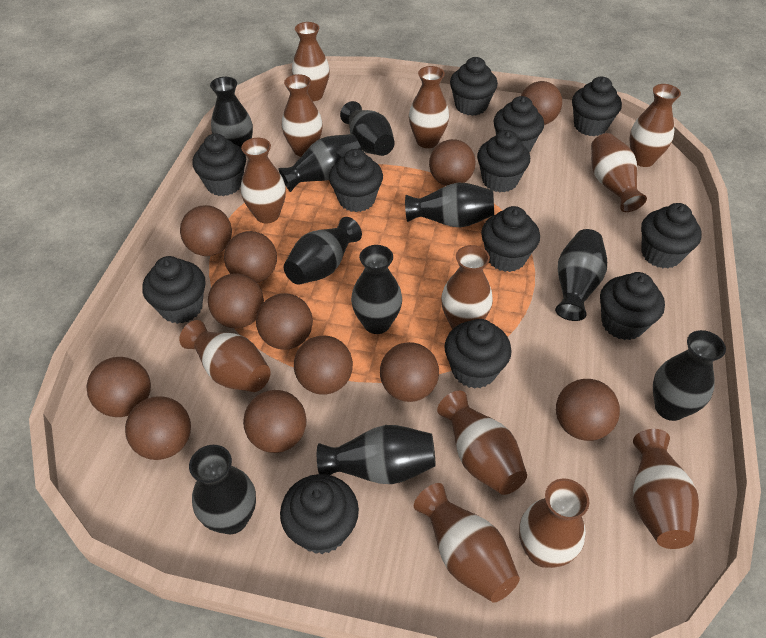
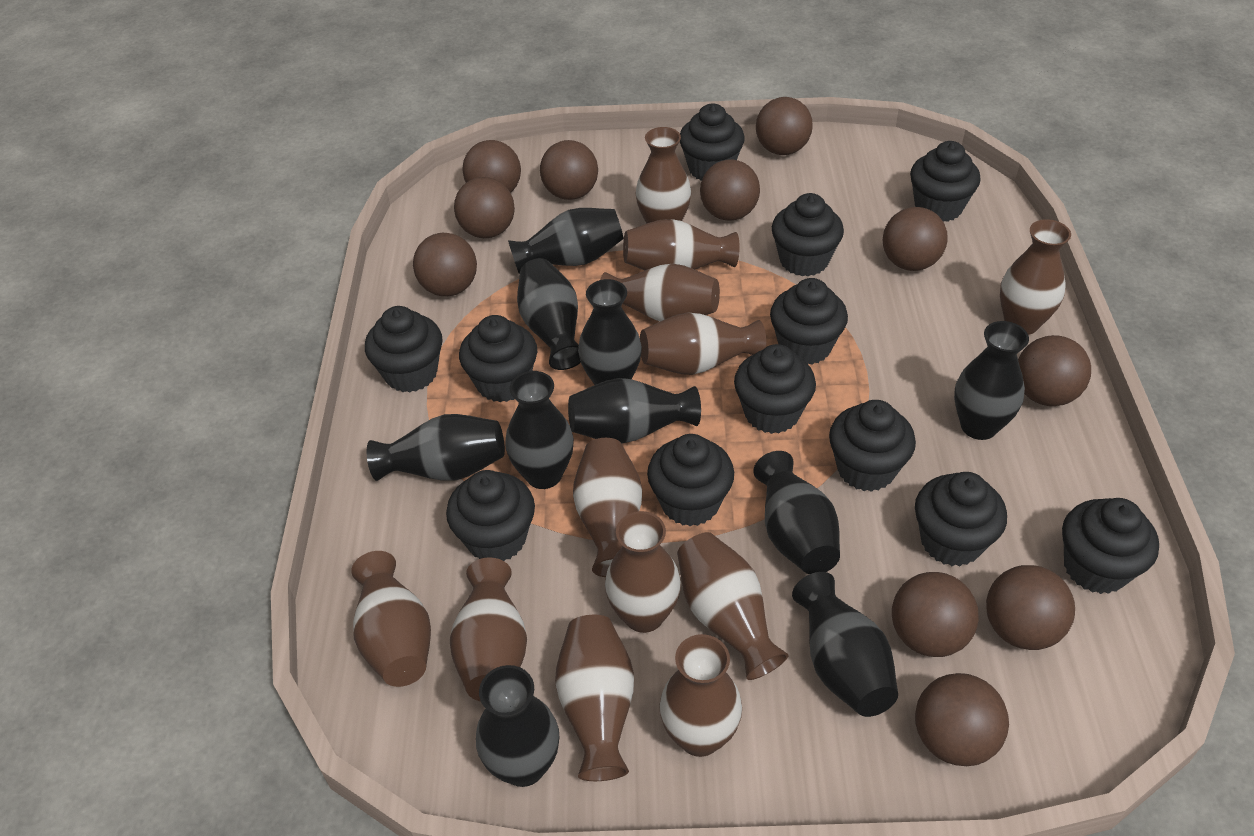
brown ball: [86,357,151,417] [125,396,191,460] [180,205,232,256] [208,273,264,328] [224,231,277,283] [243,390,307,453] [256,293,313,350] [294,336,353,395] [380,342,439,402] [429,139,476,186] [521,81,562,125] [556,379,620,441] = 12 -> [413,233,477,296] [454,177,515,238] [462,140,521,193] [540,140,598,200] [700,159,760,220] [756,97,813,155] [883,207,948,271] [892,572,979,657] [915,673,1009,766] [986,565,1075,650] [1018,335,1091,406] = 11

